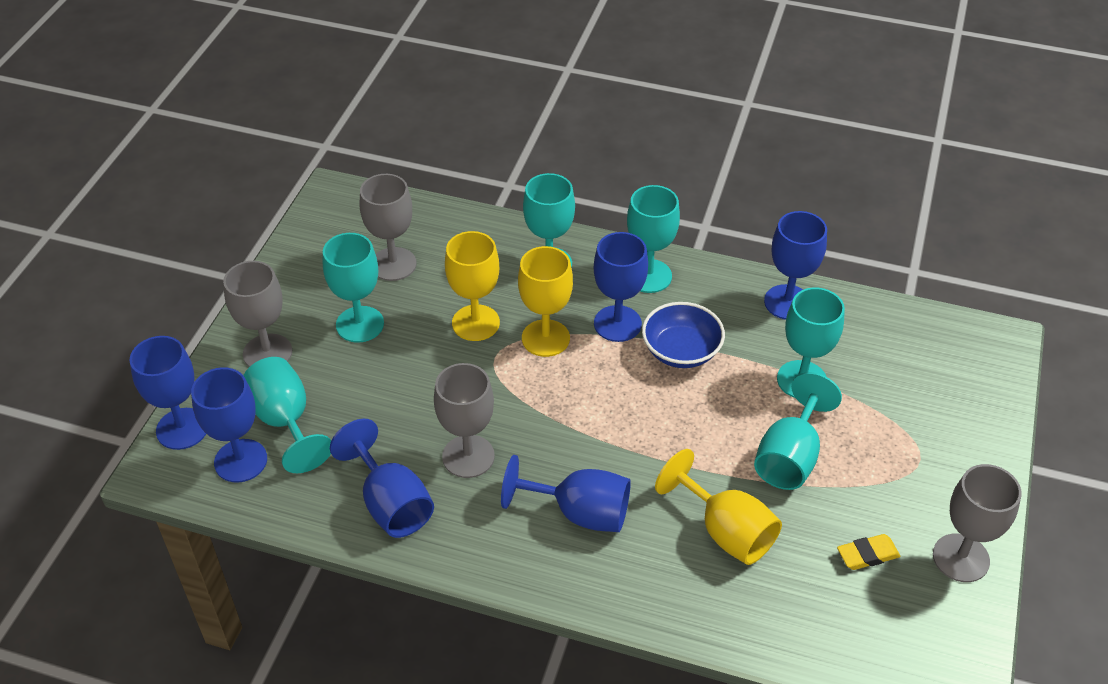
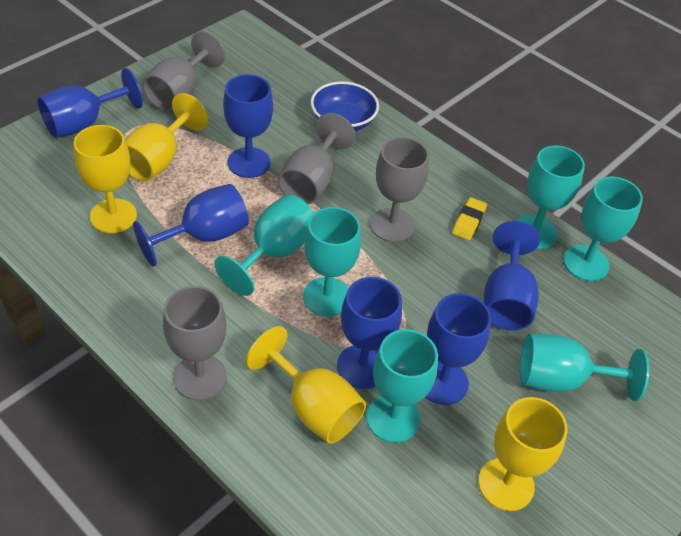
yellow goblet: [445,231,500,341] [518,246,573,357] [655,449,782,565] = 3 -> [74,125,137,233] [125,93,208,182] [246,326,366,444] [478,397,568,511] = 4

